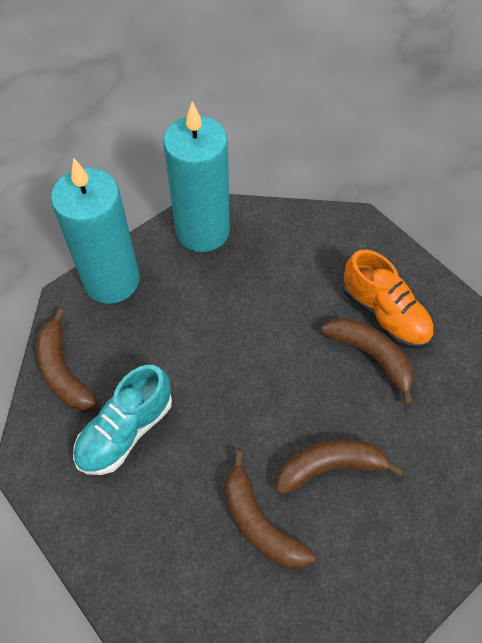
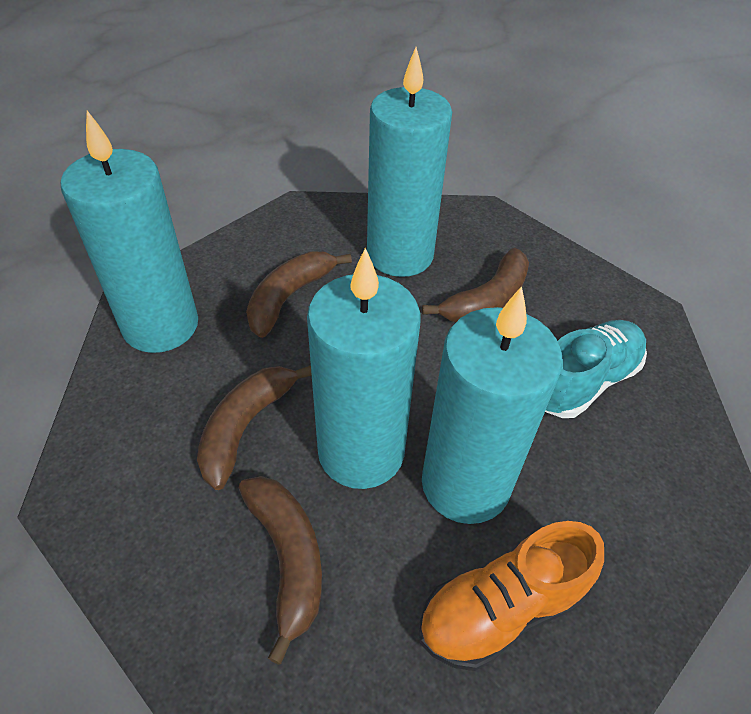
turquoise candle: [51,158,140,304] [163,102,230,252] = 2 -> [61,111,198,353] [307,248,420,489] [367,47,452,277] [422,286,563,524] = 4

